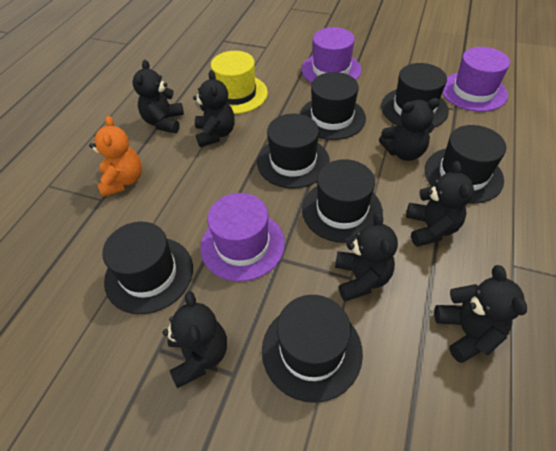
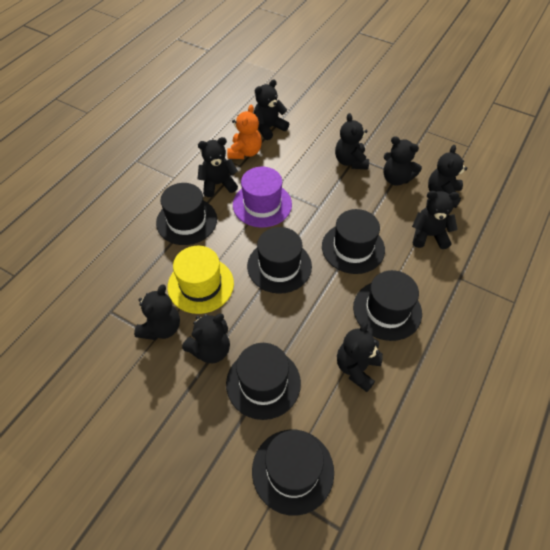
black hat: [102,222,193,314] [257,114,330,188] [262,295,363,403] [300,72,366,140] [302,159,383,243] [381,63,449,128] [425,125,506,203] = 7 -> [156,183,217,245] [226,343,301,420] [247,227,312,294] [252,430,334,516] [322,209,385,274] [353,270,422,341] = 6
black teddy bear: [133,60,184,133] [163,291,227,388] [193,70,235,147] [335,212,398,301] [379,98,440,161] [406,161,474,247] [434,265,527,363] = 7 -> [134,284,180,340] [182,314,230,363] [198,137,238,197] [254,79,289,140] [335,113,369,170] [337,321,383,392] [383,136,422,186] [412,191,459,249] [428,145,467,208] = 9
purple hat: [200,193,285,281] [302,27,362,83] [442,47,510,112] = 3 -> [233,167,292,228] = 1

